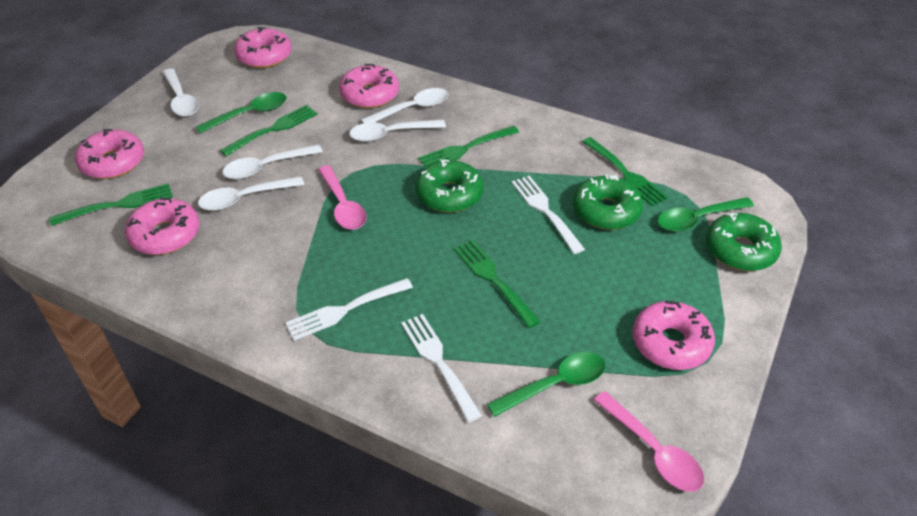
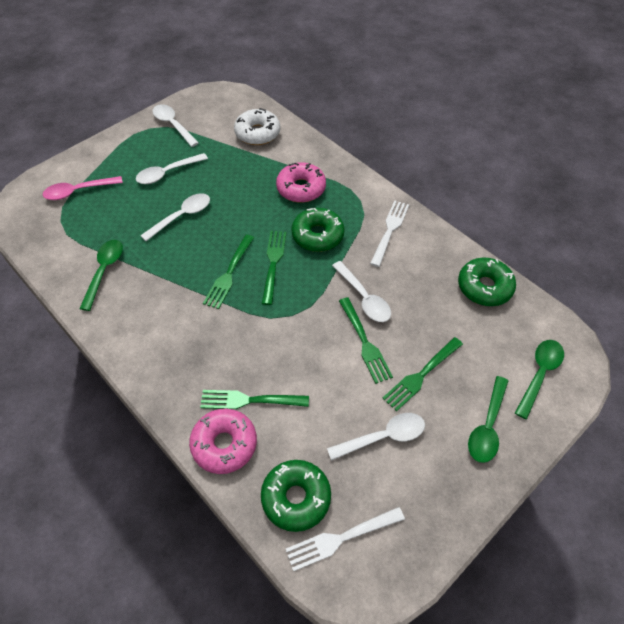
pink donut: [75,129,144,179] [125,197,200,255] [234,27,292,68] [339,64,399,108] [632,300,715,370] = 5 -> [189,409,257,474] [276,162,326,203] = 2
pink spoon: [318,165,366,230] [594,391,704,492] = 2 -> [43,176,123,200] = 1
white donut: none = 0 -> [234,108,280,145] = 1
white fork: [285,278,413,341] [401,314,482,422] [512,176,585,254] = 3 -> [286,507,405,571] [370,200,409,267] = 2

